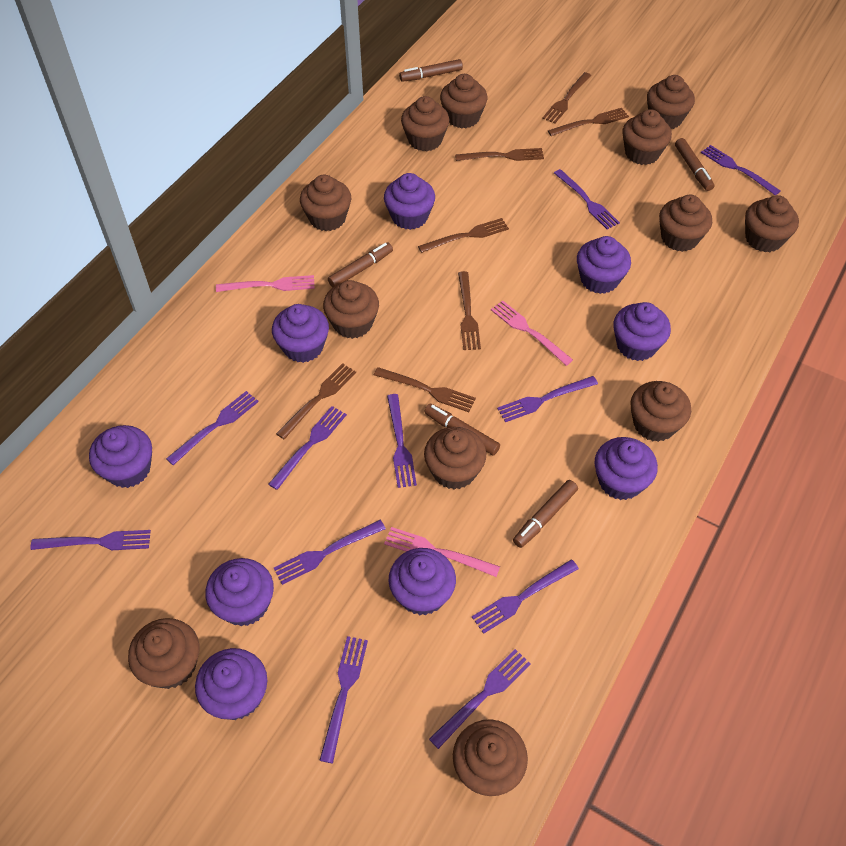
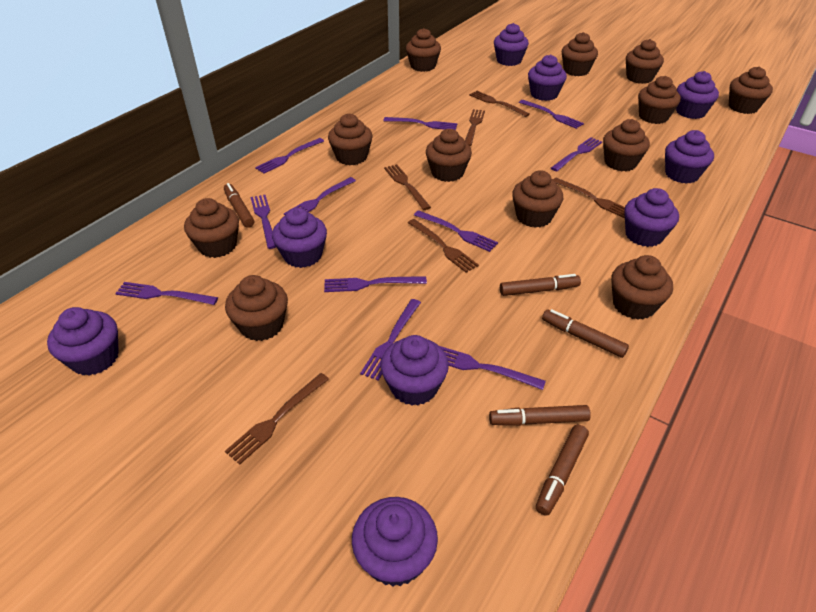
brown fork: [276,363,356,439] [374,367,476,412] [418,218,509,253] [455,148,544,161] [458,271,481,350] [542,72,591,124] [548,108,629,136] = 7 -> [225,373,329,464] [384,164,431,210] [408,219,479,273] [465,109,485,146] [469,91,530,117] [553,178,625,218] = 6
pink fork: [216,275,315,292] [384,527,500,577] [491,301,573,366] = 3 -> none = 0

